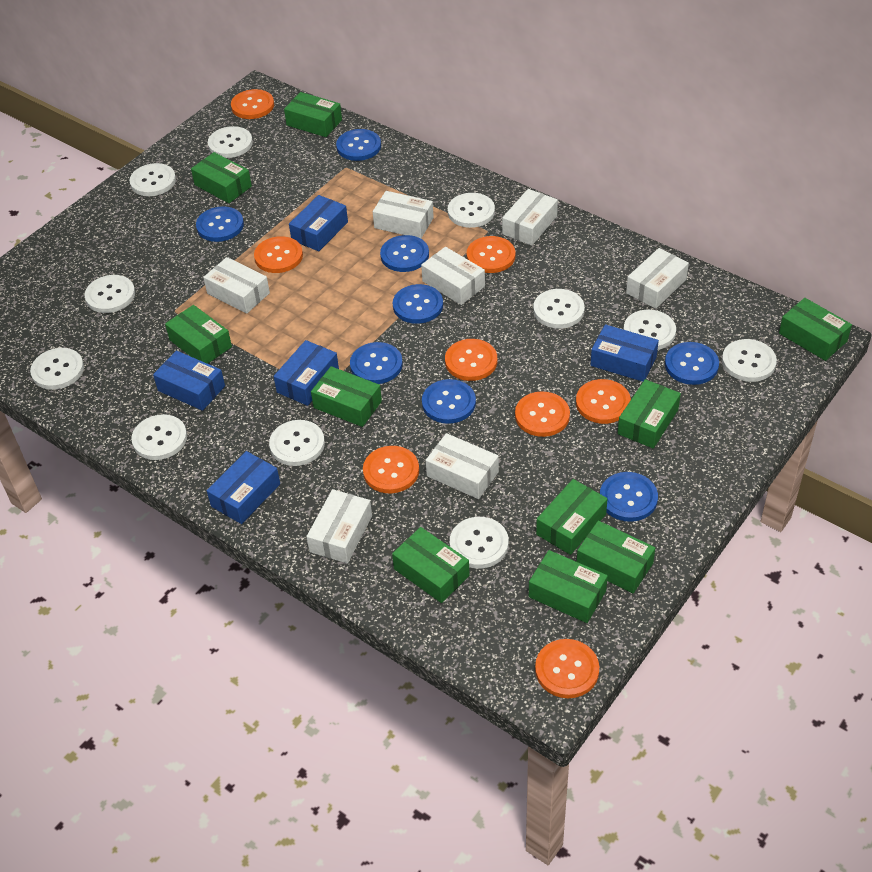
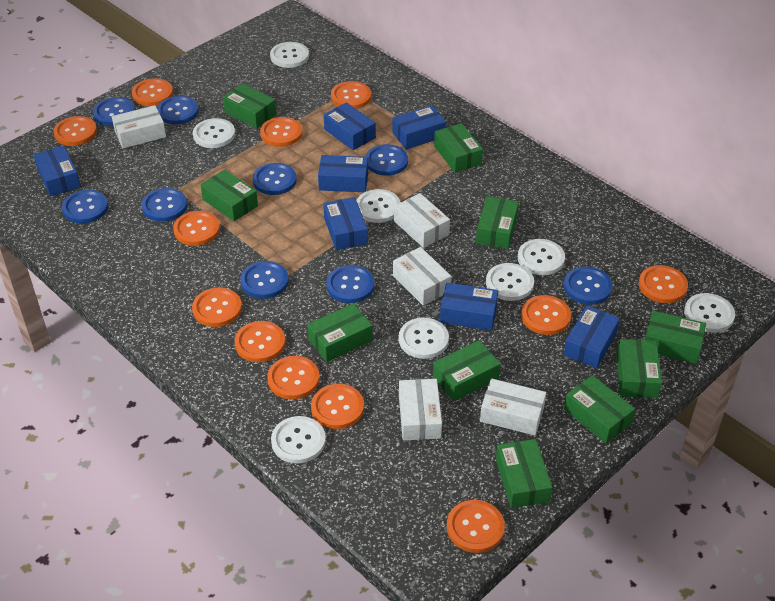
blue box: [153,351,225,411] [207,451,280,524] [274,340,339,406] [289,195,348,251] [591,324,659,382] = 5 -> [33,145,81,197] [318,155,368,192] [323,197,368,250] [324,102,376,150] [392,105,446,149] [440,283,498,330] [563,305,620,368] = 7
blue button: [196,206,244,242] [336,129,381,161] [350,342,403,384] [380,235,429,272] [393,284,443,324] [422,379,476,424] [600,472,658,522] [665,342,719,385] = 8 -> [62,190,108,223] [93,97,135,126] [142,188,187,222] [157,96,199,125] [240,261,289,299] [253,163,297,195] [326,265,374,303] [365,144,408,176] [564,266,613,305] = 9
orange button: [231,89,274,119] [254,236,303,273] [363,446,419,494] [445,339,497,381] [467,236,515,273] [515,391,570,437] [535,639,599,698] [576,379,631,424] = 8 -> [53,116,97,146] [132,78,173,106] [173,211,220,246] [192,288,242,327] [235,321,285,362] [260,117,302,147] [267,356,319,399] [311,384,364,429] [331,81,371,109] [447,500,505,553] [521,295,571,335] [639,265,688,303] = 12
white box: [203,257,270,314] [306,489,372,563] [373,191,434,239] [421,247,485,305] [426,433,499,499] [502,189,558,246] [626,248,689,309] = 7 -> [112,105,166,148] [393,247,451,306] [394,193,450,248] [399,379,442,440] [480,378,546,436] = 5
white button: [30,348,84,390] [85,275,135,313] [129,163,176,196] [131,414,187,460] [208,126,253,158] [269,420,325,466] [448,193,495,228] [450,517,509,569] [533,289,584,329] [624,309,676,350] [722,339,777,382] = 11 -> [193,118,235,148] [270,42,309,68] [271,416,326,464] [356,189,400,223] [399,318,449,359] [486,263,534,301] [518,239,565,275] [684,293,735,333] = 8

